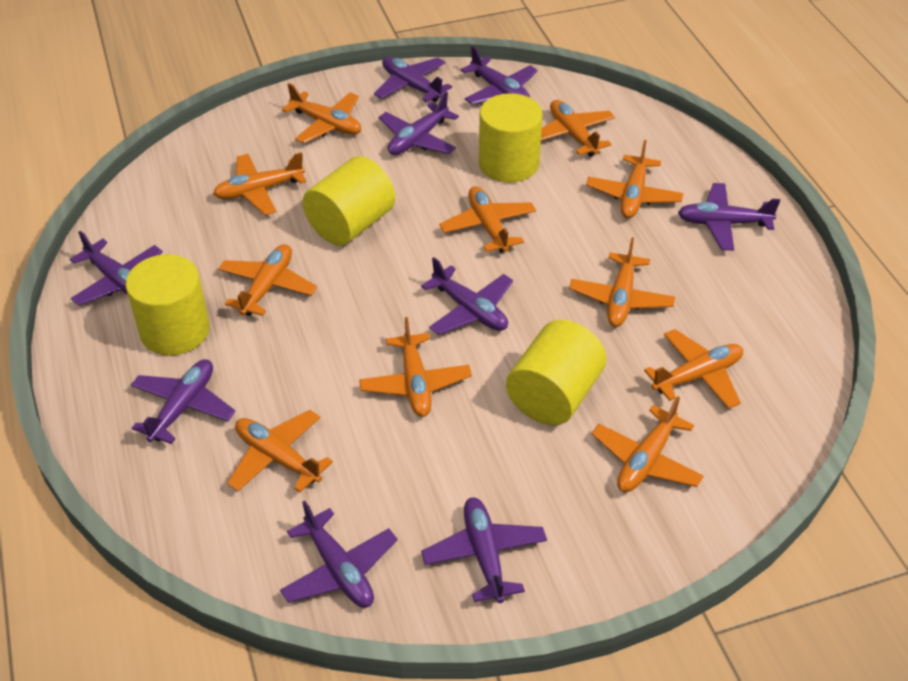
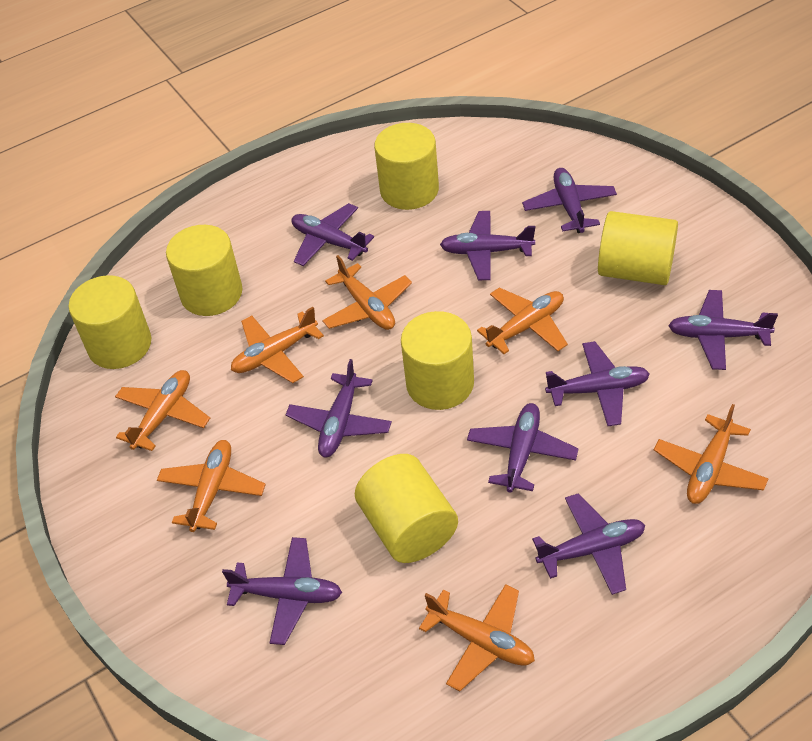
orange plane: [213,152,306,215] [218,244,317,316] [227,410,333,492] [282,83,361,143] [359,317,472,417] [439,186,536,253] [541,100,615,157] [569,237,675,327] [586,140,684,218] [592,396,704,492] [644,329,743,409] = 11 -> [115,370,210,451] [157,440,266,532] [231,307,324,383] [322,255,412,330] [419,584,535,691] [477,288,568,354] [654,404,768,504] = 7
yellow cylinder: [126,254,210,356] [303,156,395,246] [479,93,543,182] [506,320,607,425] = 4 -> [69,275,151,369] [166,225,242,316] [355,454,458,563] [374,123,439,210] [401,311,474,410] [598,211,678,285] = 6

